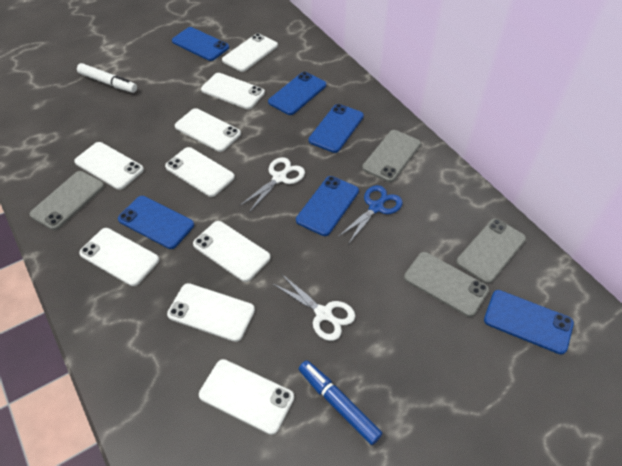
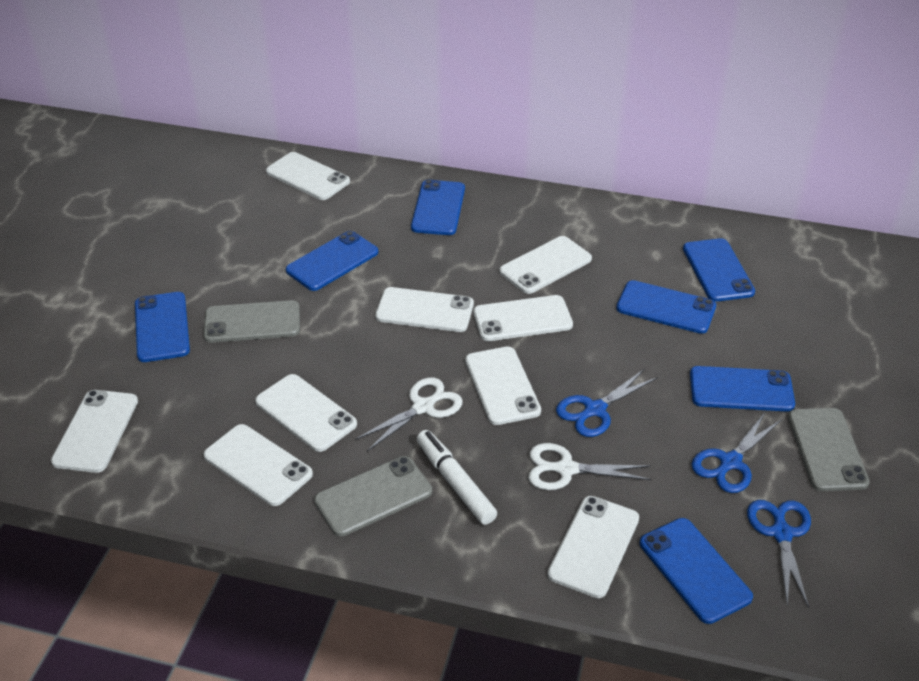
blue marker: [299,360,383,445] = 1 -> none = 0
blue phone: [118,196,194,249] [172,27,229,61] [268,72,326,115] [296,176,359,236] [308,104,364,153] [484,290,574,354] = 6 -> [135,292,190,362] [286,231,378,291] [411,180,465,235] [616,280,716,334] [640,518,753,624] [683,238,755,302] [690,366,795,412] = 7
blue scissors: [338,185,403,244] = 1 -> [556,369,658,437] [692,411,782,493] [747,500,811,608] = 3
grey phone: [30,171,104,230] [362,130,421,182] [404,252,489,317] [456,219,526,284] = 4 -> [204,300,300,343] [314,456,432,537] [788,408,870,491] = 3

